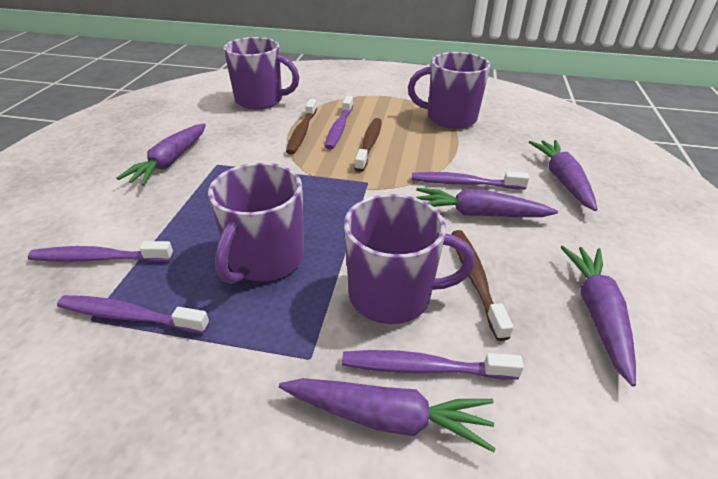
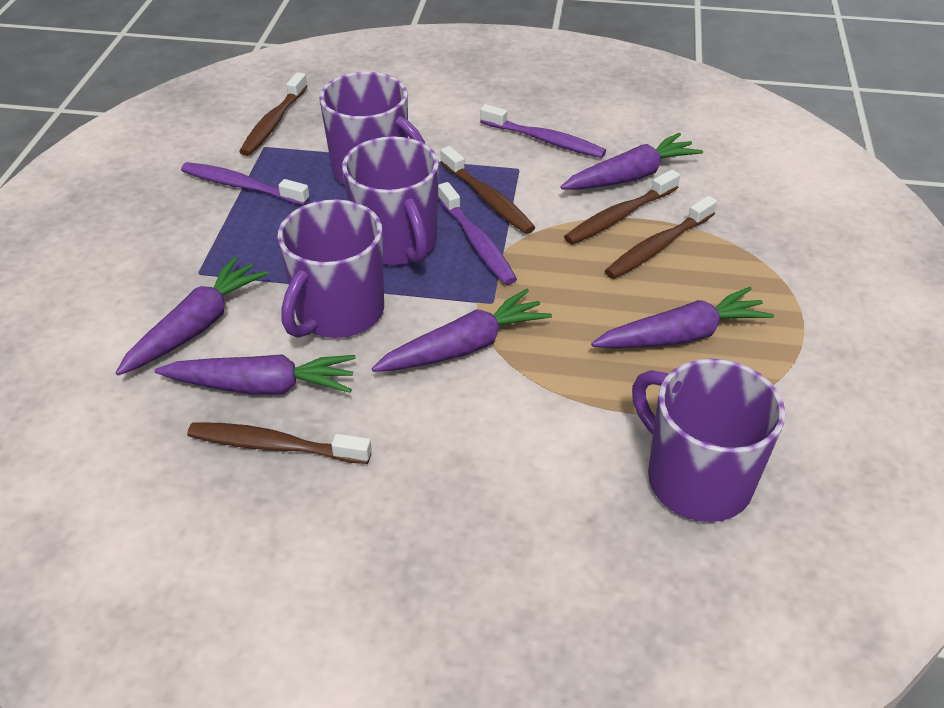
brown toothbrush: [286,99,317,155] [355,118,382,172] [452,230,513,341] = 3 -> [187,422,372,464] [239,72,308,156] [440,146,536,234] [564,170,680,245] [605,196,717,279] = 5
purple toothbrush: [28,241,173,262] [57,295,210,334] [325,96,353,150] [342,350,524,380] [412,171,529,190] = 5 -> [181,162,310,205] [438,182,517,285] [480,104,606,158] = 3

